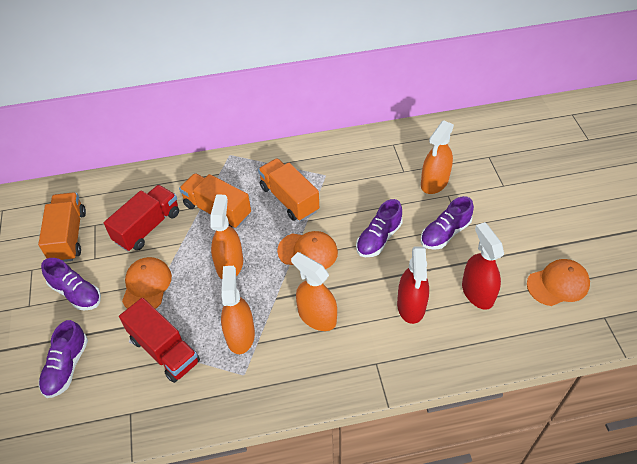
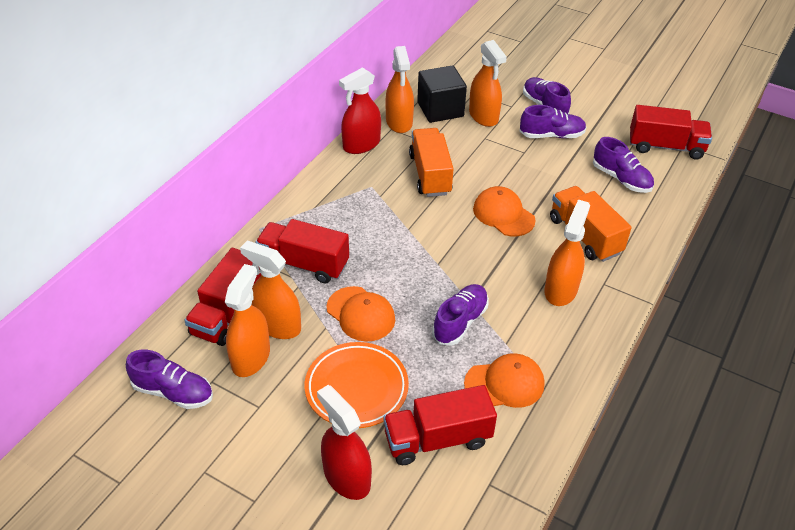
black cube: none = 0 -> [417,66,467,123] = 1
orange plate: none = 0 -> [305,342,409,428] = 1
orange spray bottle: [211,194,243,279] [221,266,255,354] [291,252,337,331] [421,120,454,194] = 4 -> [225,264,270,377] [240,240,301,339] [385,46,414,133] [469,40,507,127] [544,200,590,306] = 5
orange truck: [38,192,86,262] [179,173,251,228] [258,158,319,221] = 3 -> [409,128,454,197] [550,186,632,262] = 2
purple shoe: [39,320,88,398] [41,258,101,311] [356,199,403,257] [421,196,474,250] = 4 -> [126,350,213,409] [432,284,489,346] [520,105,586,138] [523,77,571,114] [593,137,654,193] = 5
red truck: [104,185,179,251] [119,298,200,383] = 2 -> [184,248,261,346] [255,219,349,284] [383,385,497,465] [630,105,712,160] = 4

